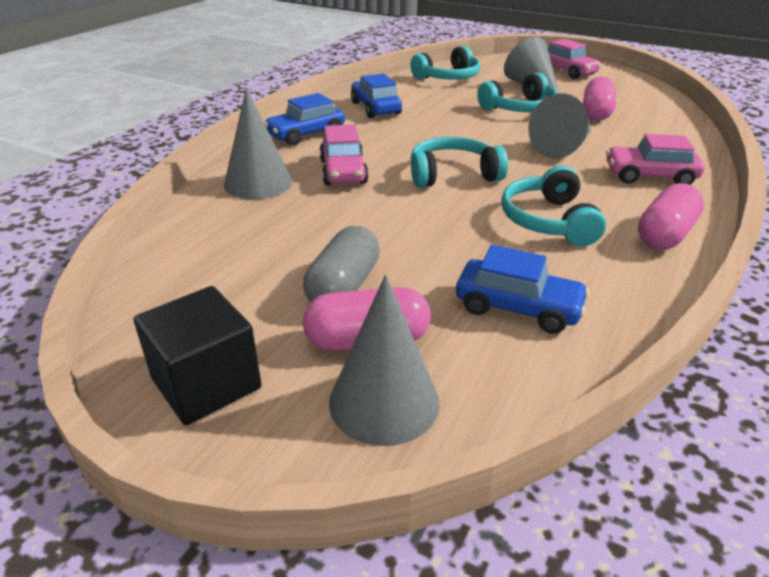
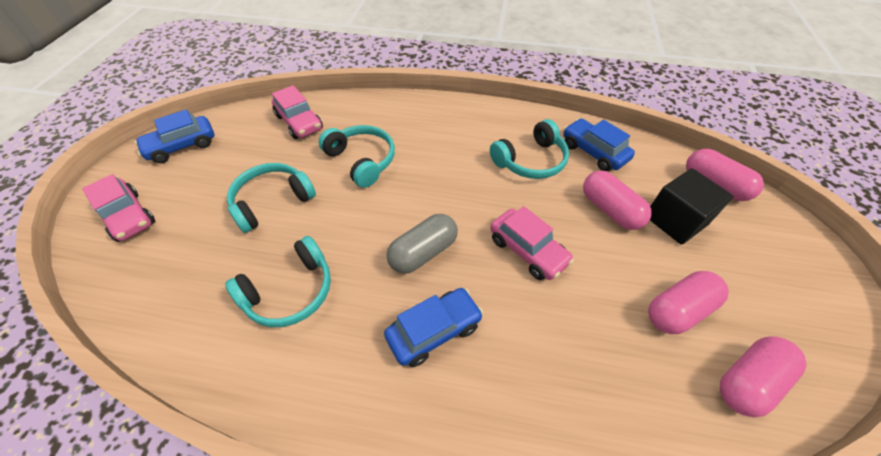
grey cone: [224,88,292,199] [329,275,440,446] [504,37,559,94] [528,93,591,158] = 4 -> none = 0
pink capsule: [303,287,431,351] [583,77,616,121] [638,183,704,250] = 3 -> [583,171,652,230] [648,271,729,334] [686,149,764,201] [720,336,807,417] = 4

